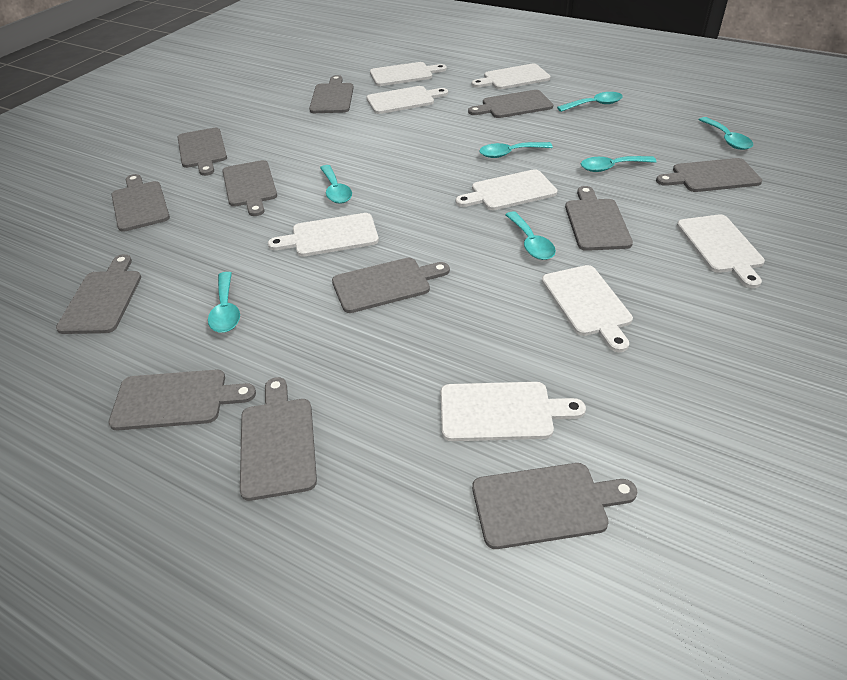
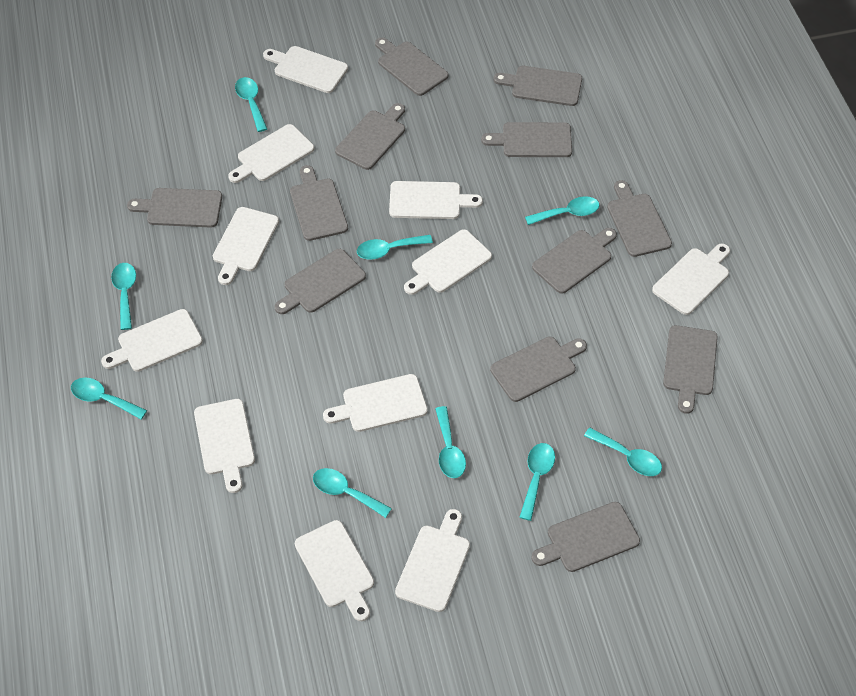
turquoise spoon: [208,272,240,333] [320,165,352,204] [479,142,553,158] [505,211,556,260] [557,92,623,112] [581,156,657,172] [699,117,753,150] = 7 -> [71,377,147,419] [111,263,136,330] [235,77,267,132] [313,468,392,518] [357,235,433,260] [435,406,466,478] [519,443,555,521] [525,196,600,225] [584,428,662,476] = 9
white cutting board: [268,213,379,257] [367,86,448,114] [370,62,447,86] [440,382,586,441] [456,169,557,210] [471,64,551,89] [542,265,633,352] [677,214,765,288] = 8 -> [101,309,203,372] [194,399,255,493] [213,207,279,285] [228,124,314,183] [263,46,348,93] [295,520,374,621] [323,374,428,432] [389,181,483,219] [395,509,470,612] [404,229,492,295] [652,243,730,315] = 11

